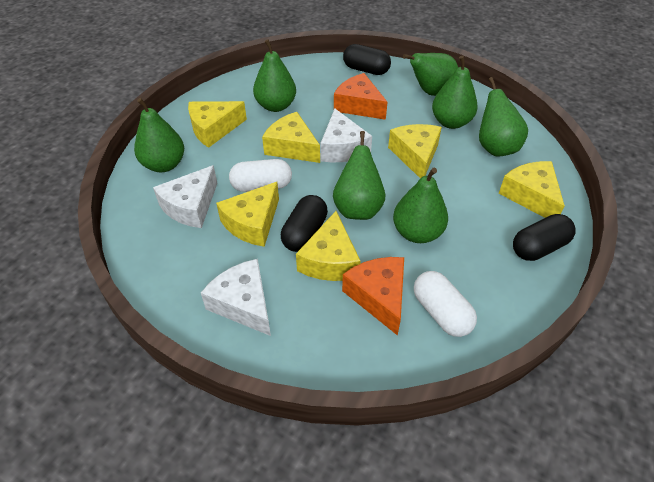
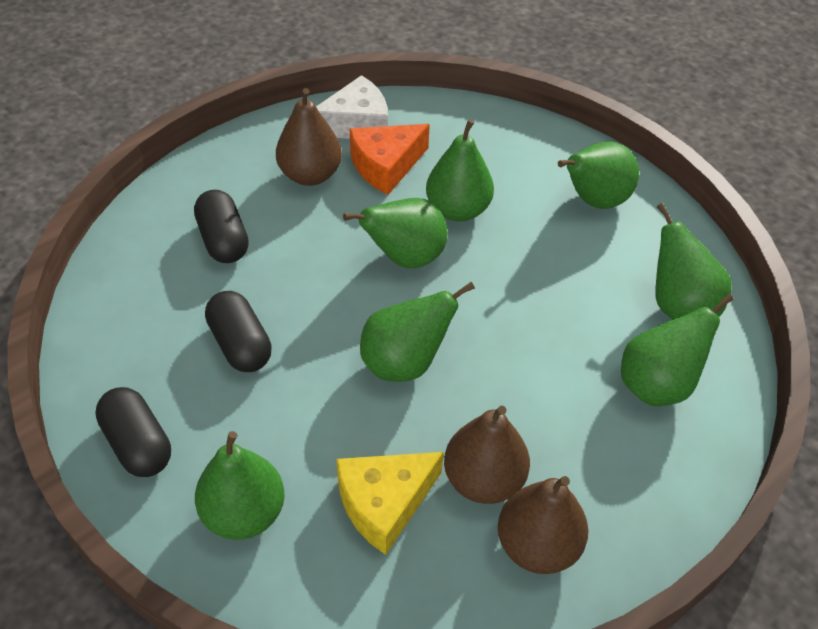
brown pear: none = 0 -> [276,88,342,186] [444,405,530,504] [498,476,589,574] = 3
orange cheese: [334,73,388,120] [342,257,404,336] = 2 -> [350,124,430,195] = 1
white capsule: [229,159,292,192] [414,271,477,337] = 2 -> none = 0
white cheese: [153,165,217,228] [201,259,271,336] [320,109,372,162] = 3 -> [316,75,388,139] = 1
yellow cheese: [188,101,247,148] [216,182,279,247] [262,112,320,163] [296,211,361,281] [388,124,442,178] [499,161,565,218] = 6 -> [336,452,444,555] = 1

